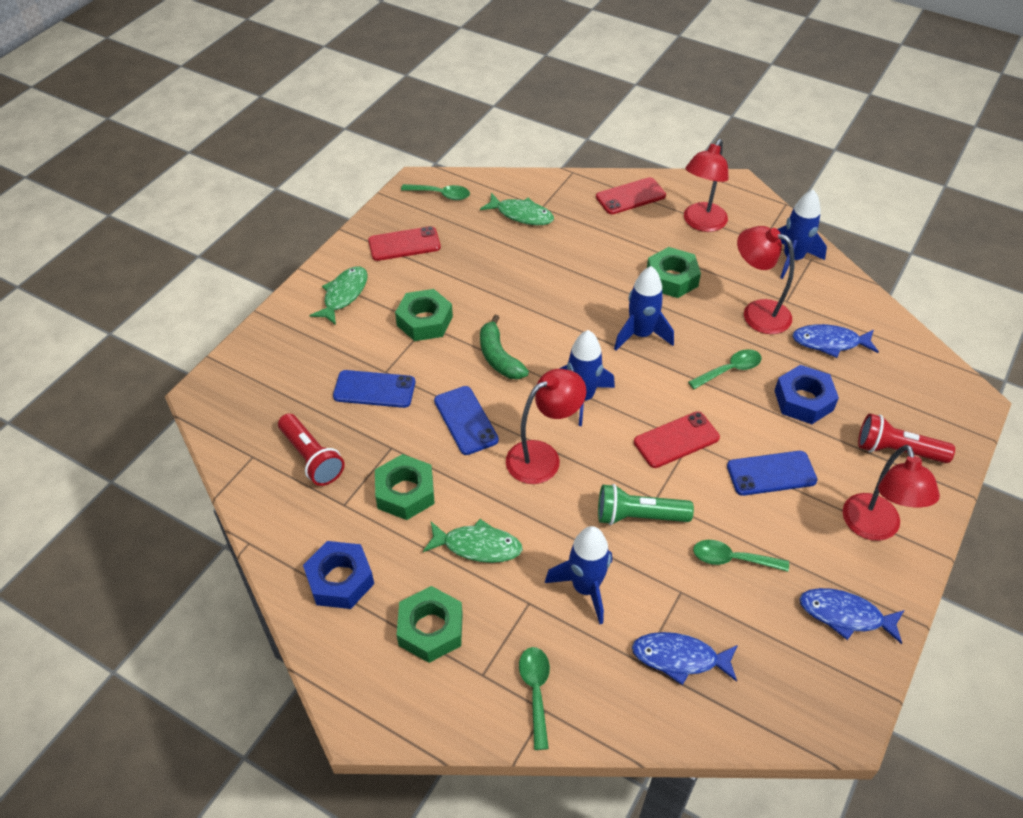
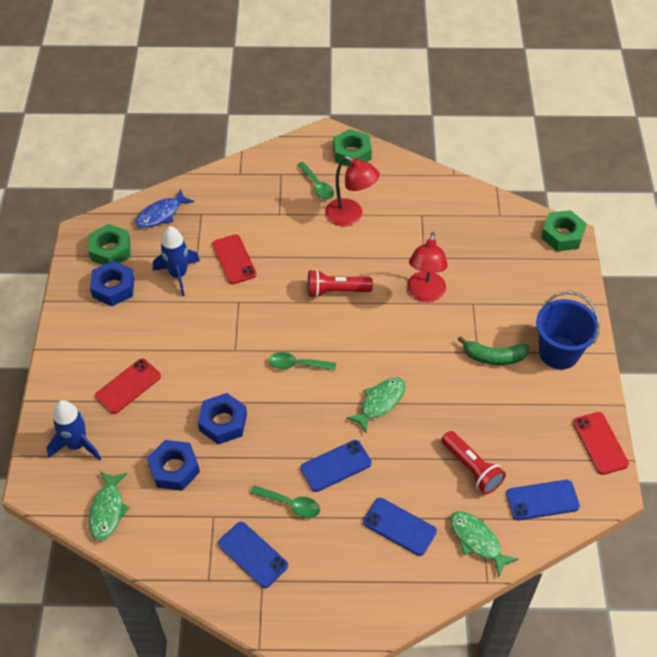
blue bucket: none = 0 -> [536,291,600,369] = 1
blue fish: [632,632,738,685] [792,324,879,358] [799,588,904,644] = 3 -> [135,189,194,228] = 1
blue nut: [303,541,374,609] [774,365,839,424] = 2 -> [90,261,134,306] [147,440,200,491] [198,393,247,445] = 3
blue phone: [333,370,415,408] [434,386,499,455] [727,451,817,496] = 3 -> [218,522,288,588] [300,440,372,492] [363,498,437,556] [506,480,580,520] = 4
blue rocket: [545,526,612,624] [559,330,615,426] [614,266,674,351] [778,189,827,279] = 4 -> [47,400,101,461] [153,226,200,296] = 2
green flashlight: [598,484,694,525] = 1 -> none = 0
green nut: [375,454,435,520] [395,289,453,341] [397,586,463,663] [647,247,701,298] = 4 -> [89,224,131,265] [333,129,372,167] [541,210,587,251] = 3
green spoon: [401,184,470,200] [519,647,550,750] [688,349,762,389] [693,540,789,572] = 4 -> [250,485,320,518] [269,352,336,370] [297,162,334,199] = 3
red lamp: [506,369,586,484] [684,139,729,232] [737,226,794,334] [843,445,940,541] = 4 -> [325,156,380,226] [407,232,448,302] = 2

